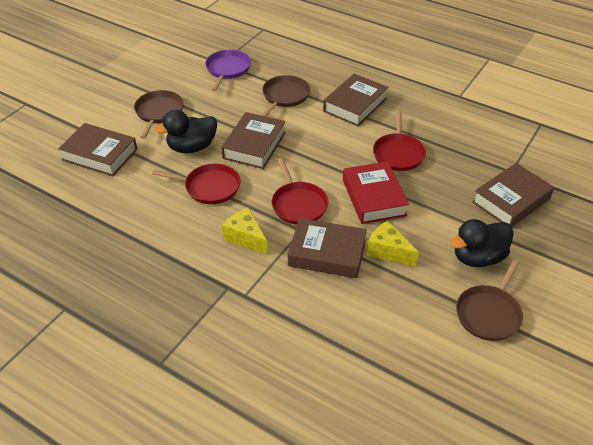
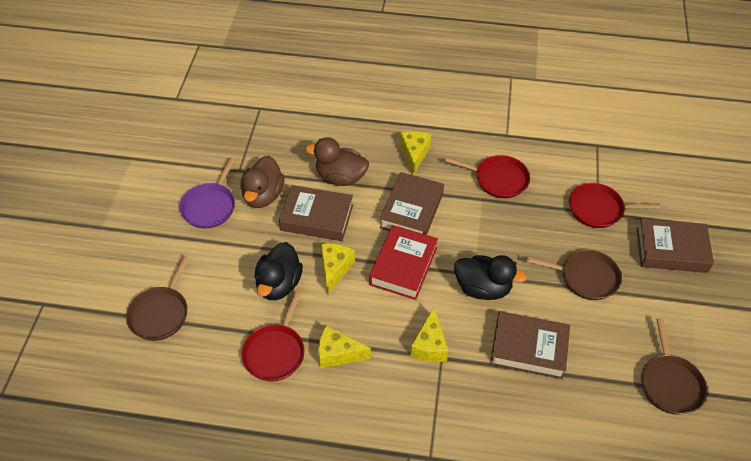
brown book: [58,123,138,176] [221,112,286,169] [288,218,367,278] [323,74,389,126] [472,163,554,227] = 5 -> [279,185,353,241] [380,172,444,235] [490,311,570,379] [637,219,714,273] = 4
brown duck: none = 0 -> [240,156,285,208] [305,137,369,186] = 2
yellow cheese: [222,207,267,254] [367,221,419,267] = 2 -> [318,325,371,368] [321,243,355,295] [400,131,431,175] [410,308,449,362] = 4

